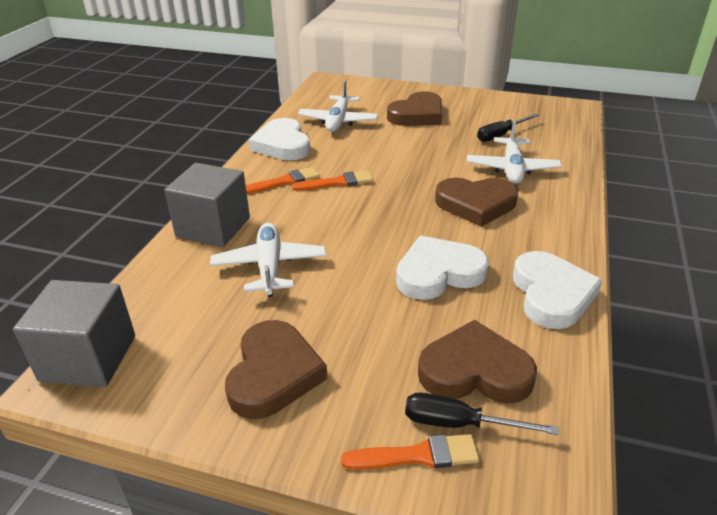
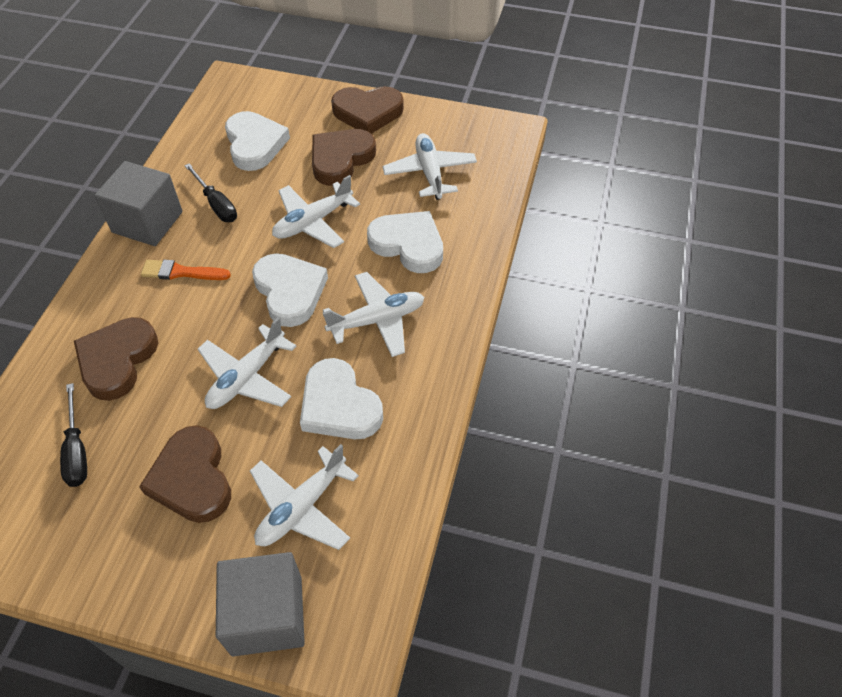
orange brush: [246,167,320,194] [292,171,373,191] [341,434,479,470] = 3 -> [141,260,231,280] = 1
white heart: [249,118,310,160] [396,236,489,300] [513,251,602,329] = 3 -> [225,111,290,171] [252,253,328,327] [300,358,383,439] [367,211,443,273] = 4
white plane: [210,223,326,297] [298,80,378,132] [467,120,562,184] = 3 -> [198,317,296,409] [250,444,359,550] [272,175,360,248] [323,272,424,357] [382,133,477,200] = 5

